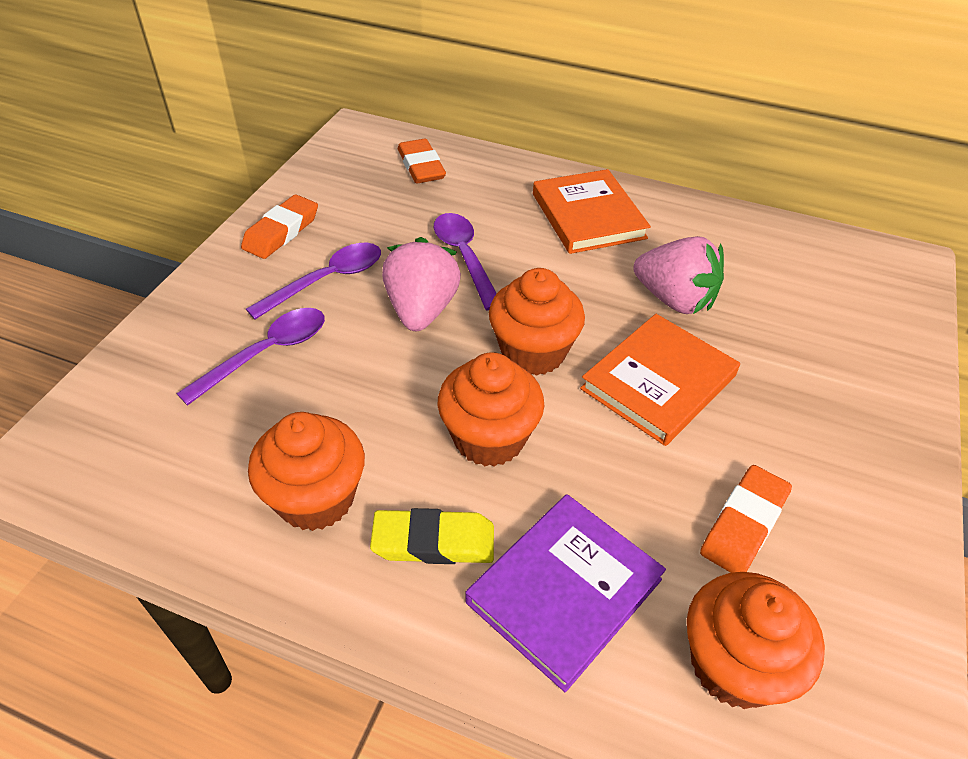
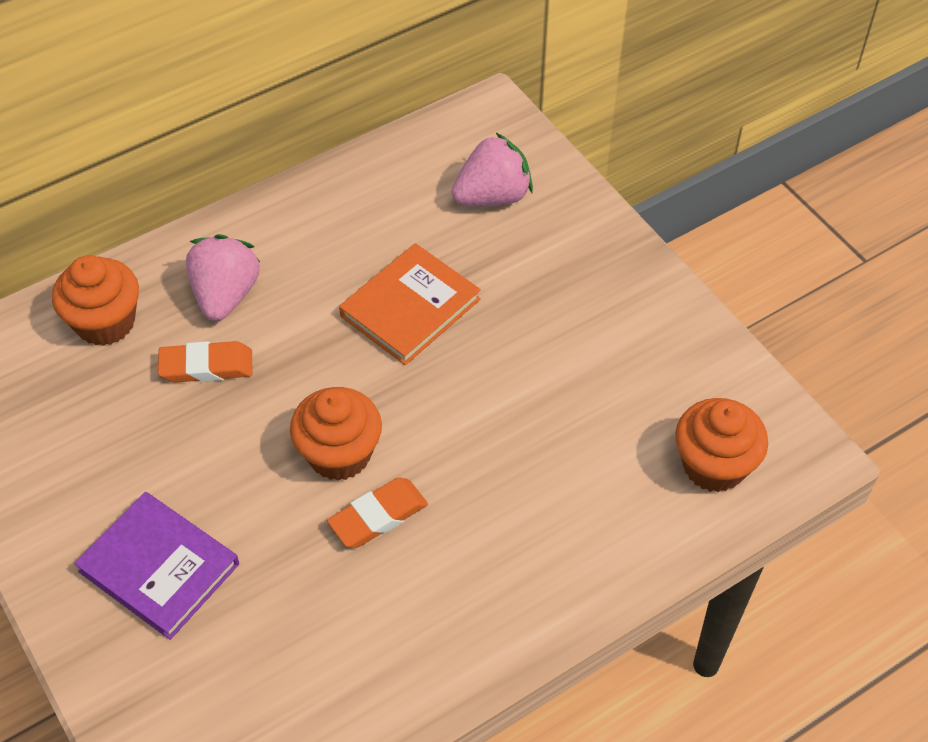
orange book: [533,169,651,254] [580,314,740,446] = 2 -> [339,243,481,365] = 1
orange cupcake: [248,412,365,531] [438,352,544,467] [489,268,585,376] [687,572,825,709] = 4 -> [52,255,139,346] [290,387,382,481] [675,398,768,492] = 3
orange eraser: [241,194,318,259] [398,139,446,183] [700,465,792,573] = 3 -> [158,341,252,383] [327,478,428,548] = 2
purple spoon: [177,308,325,406] [246,243,381,319] [434,213,497,310] = 3 -> none = 0
yellow eraser: [370,508,494,564] = 1 -> none = 0

